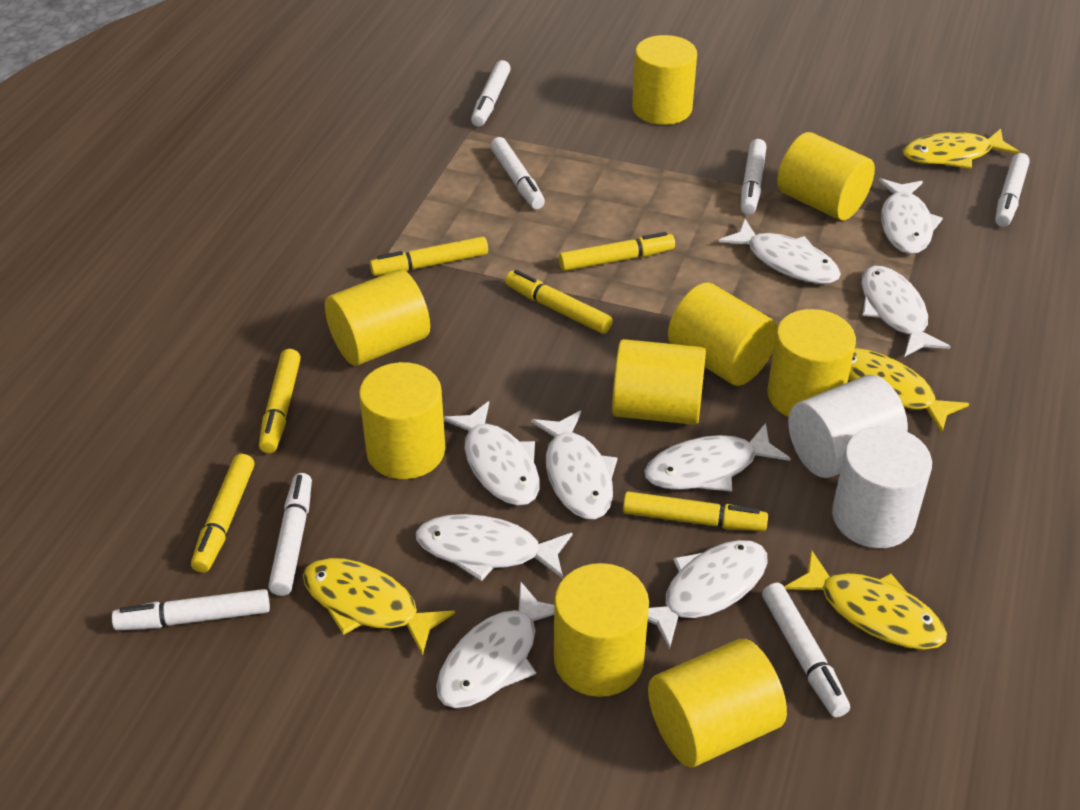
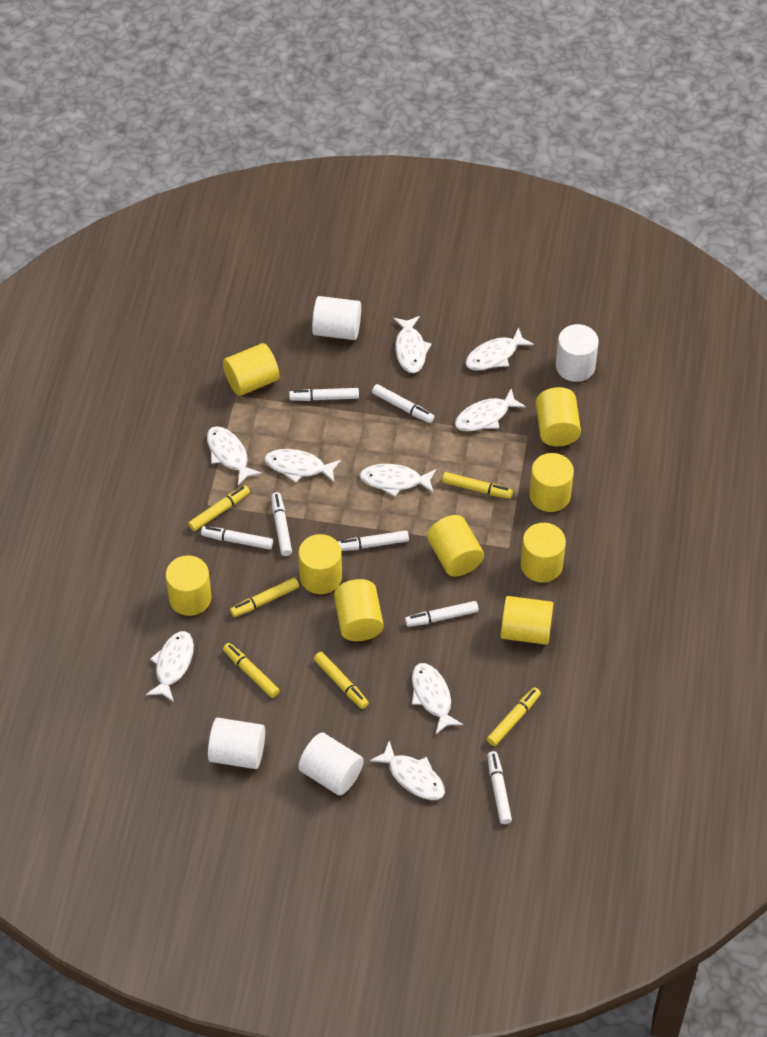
white cylinder: [788,375,908,478] [832,426,932,548] = 2 -> [208,718,265,769] [298,733,364,796] [312,296,361,340] [556,324,599,382] = 4
yellow fish: [303,558,455,656] [785,550,947,650] [848,348,969,433] [903,129,1020,169] = 4 -> none = 0

